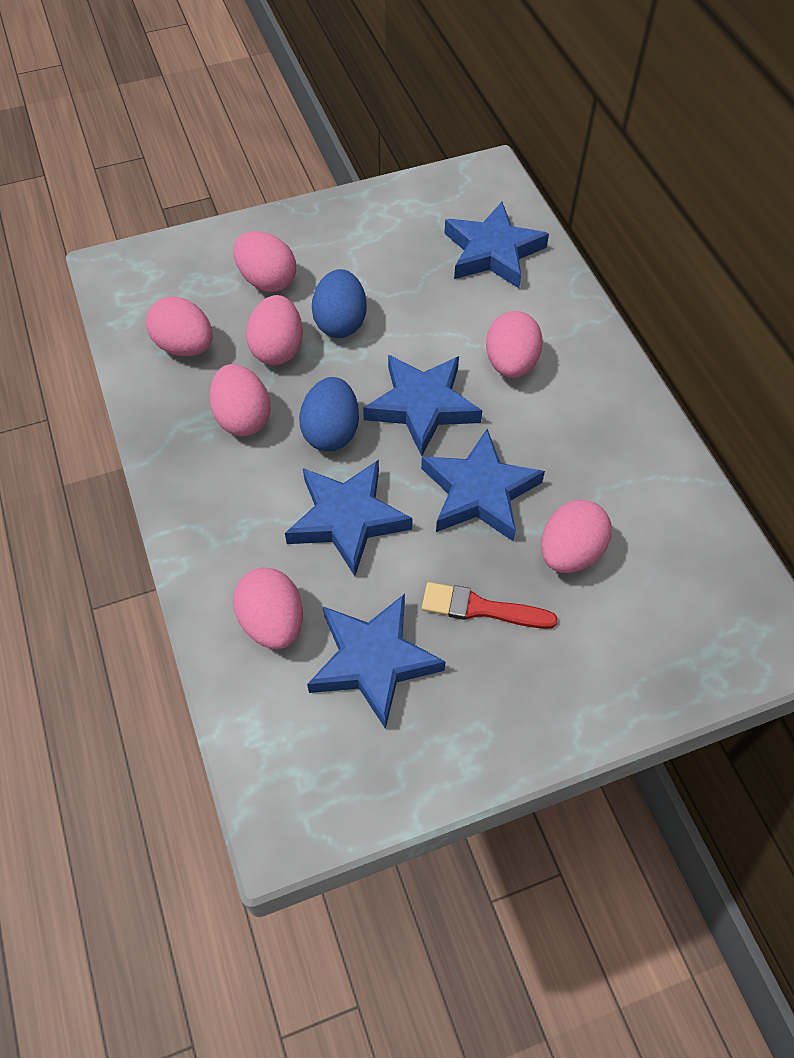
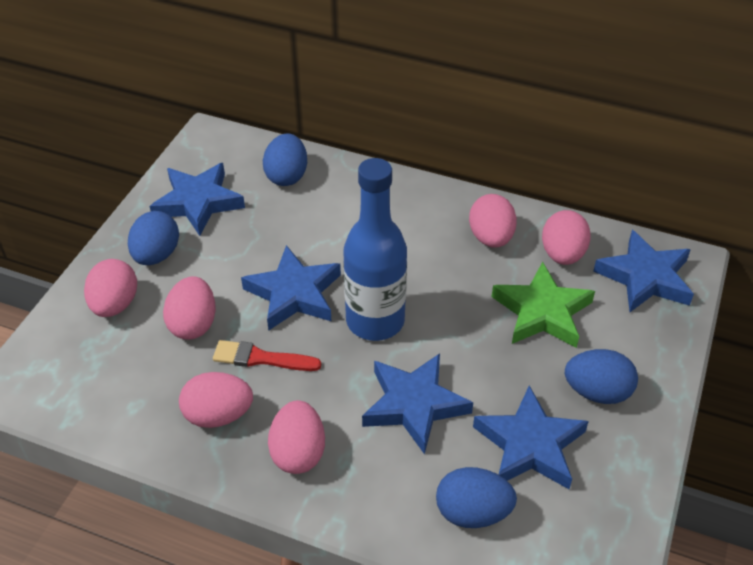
blue bottle: none = 0 -> [343,158,407,341] = 1
blue egg: [299,377,359,451] [312,269,367,338] = 2 -> [128,211,179,265] [263,133,307,186] [436,467,517,528] [565,349,638,404] = 4
green star: none = 0 -> [492,262,595,348] = 1
pink egg: [146,296,213,356] [209,364,271,436] [233,231,296,292] [233,568,303,649] [246,295,303,365] [486,311,543,378] [541,500,612,573] = 7 -> [84,259,137,317] [163,276,216,340] [179,372,253,428] [268,400,325,474] [469,194,517,248] [542,210,591,265] = 6

